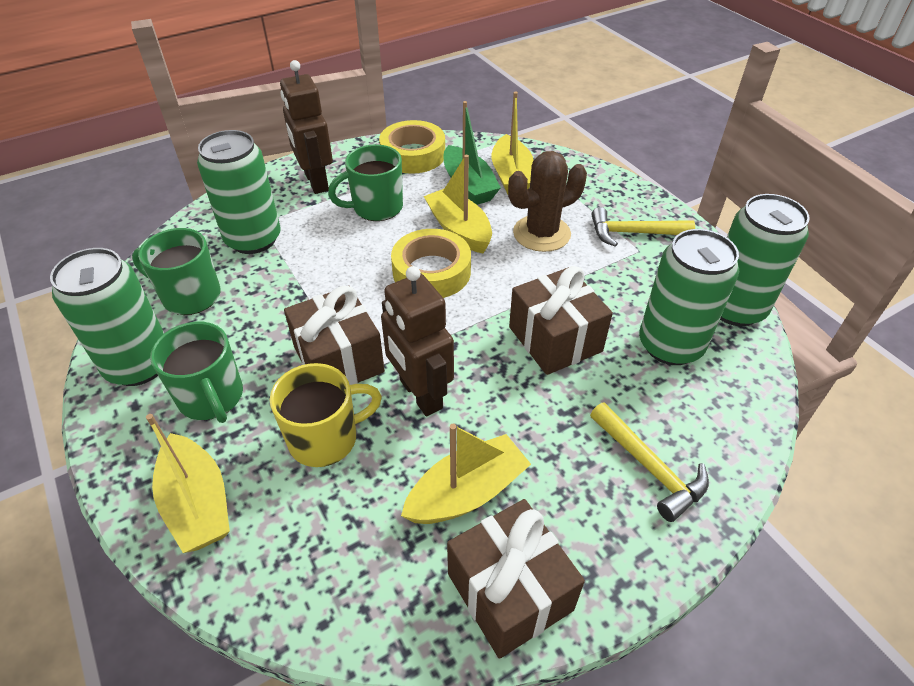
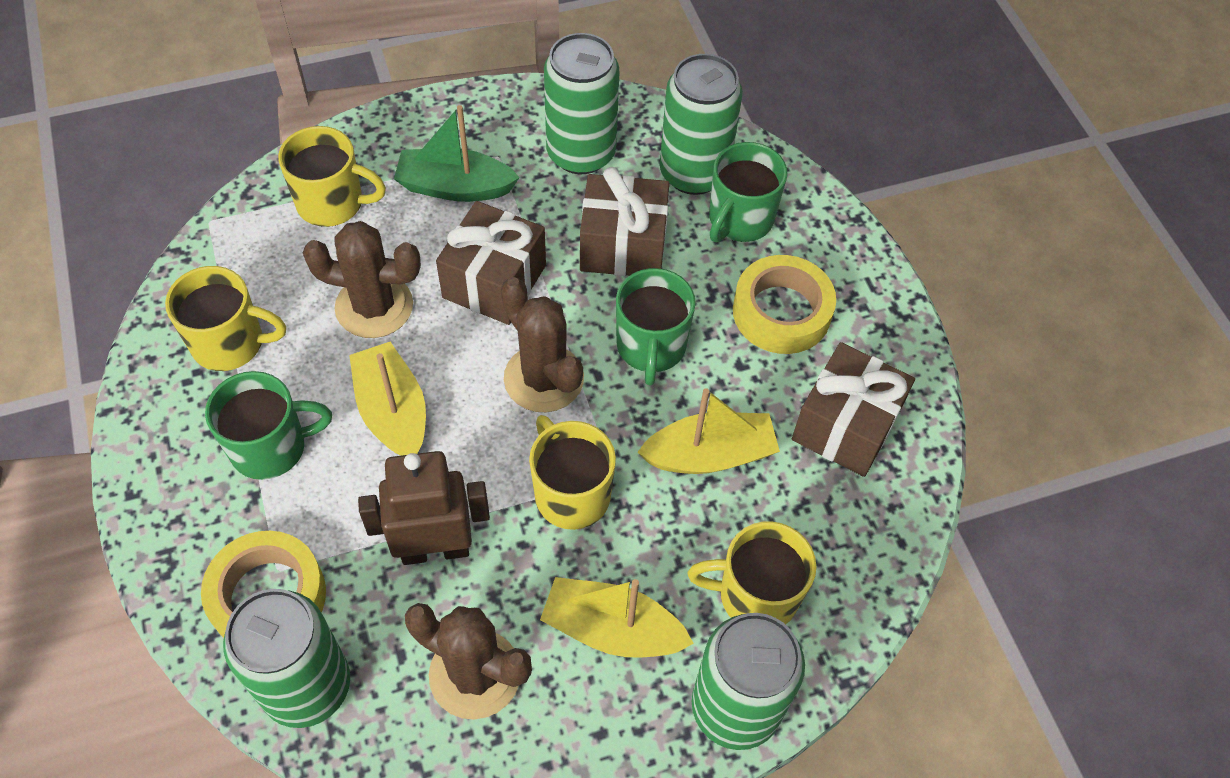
brown cactus: [508,151,587,252] = 1 -> [303,221,421,338] [405,603,532,720] [501,277,584,412] = 3
brown robot: [280,60,333,194] [381,266,454,416] = 2 -> [358,451,490,565] = 1
yellow boat: [146,414,230,553] [401,424,531,524] [424,155,492,253] [492,92,533,195] = 4 -> [349,342,426,456] [540,577,694,658] [637,388,780,474] = 3
yellow hammer: [590,403,709,522] [591,207,695,247] = 2 -> none = 0
yellow mug: [270,363,382,467] = 1 -> [165,266,286,371] [278,126,386,227] [529,415,616,530] [688,521,817,625] = 4

